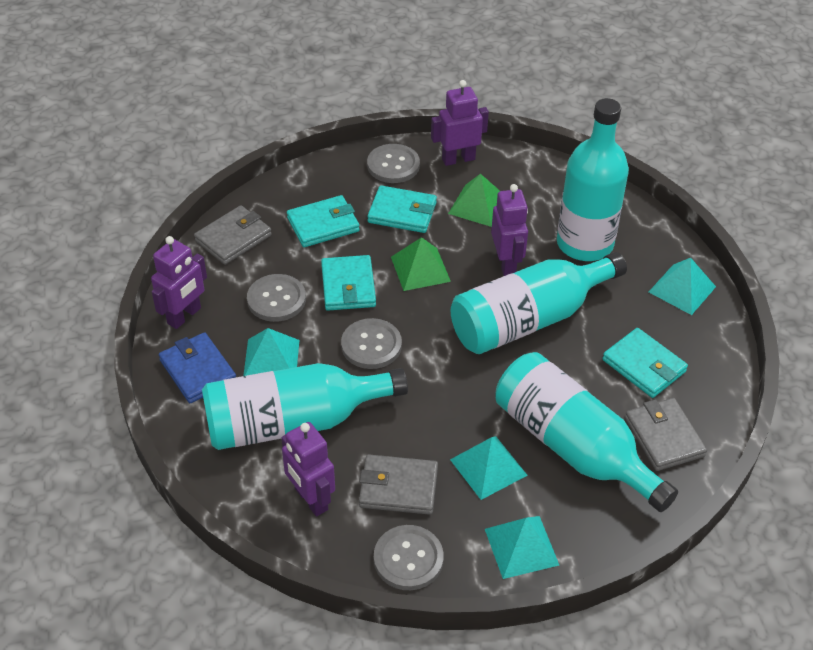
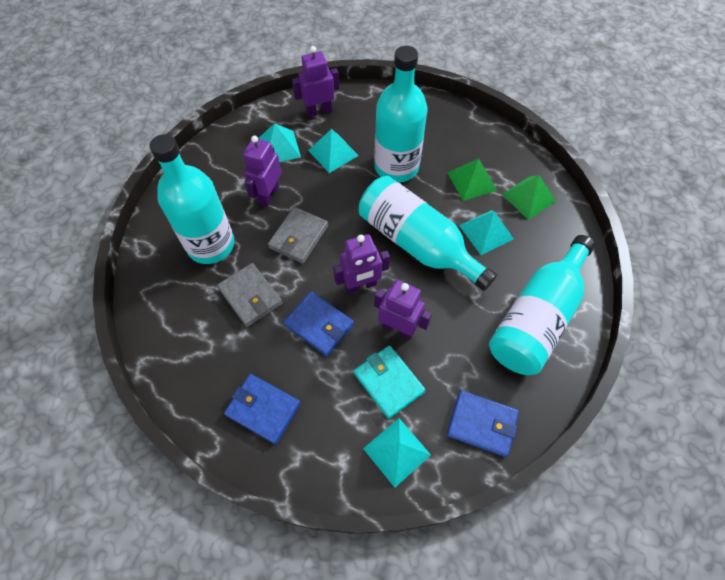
blue wallet: [159,332,236,403] = 1 -> [224,374,301,444] [284,291,354,356] [447,390,519,457] = 3
grey button: [247,274,306,322] [341,318,402,369] [367,144,420,183] [374,525,444,590] = 4 -> none = 0
grey wallet: [194,205,272,265] [359,455,438,515] [625,398,707,471] = 3 -> [217,263,282,327] [268,207,328,264] = 2
turquoise wallet: [287,195,360,247] [321,255,376,311] [367,185,437,233] [602,328,688,398] = 4 -> [354,345,425,419] = 1

